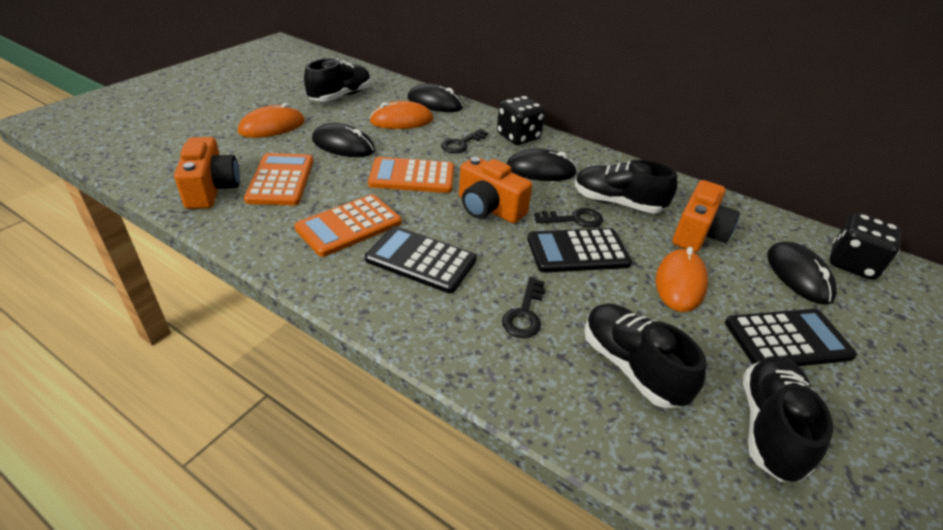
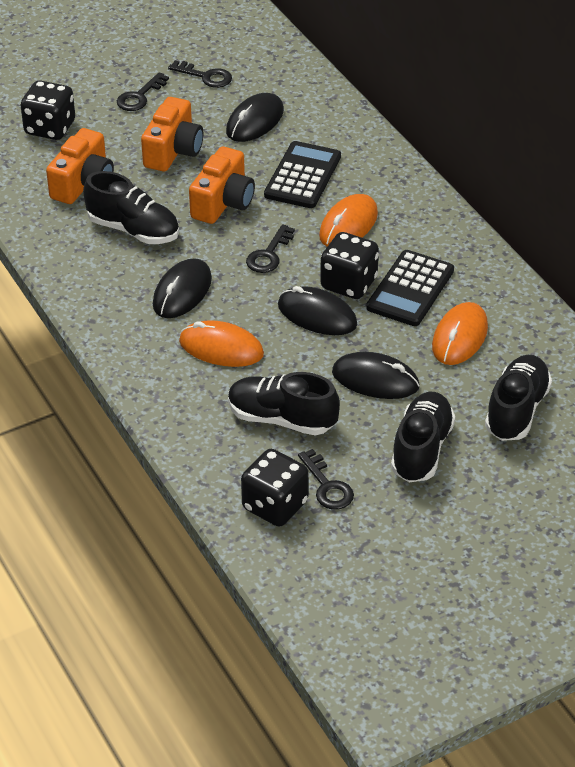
black calculator: [365,226,477,293] [527,228,632,273] [725,309,857,366] = 3 -> [264,141,341,208] [366,250,454,326] = 2
black dice: [497,96,545,145] [829,213,901,280] = 2 -> [20,80,75,140] [241,449,309,527] [320,232,379,299] = 3
black key: [441,129,488,153] [502,277,546,338] [534,208,603,228] = 3 -> [117,72,169,111] [168,61,232,88] [246,224,295,273] [298,449,354,510] = 4
orange calculator: [244,153,313,206] [294,194,402,257] [368,157,454,193] = 3 -> none = 0

